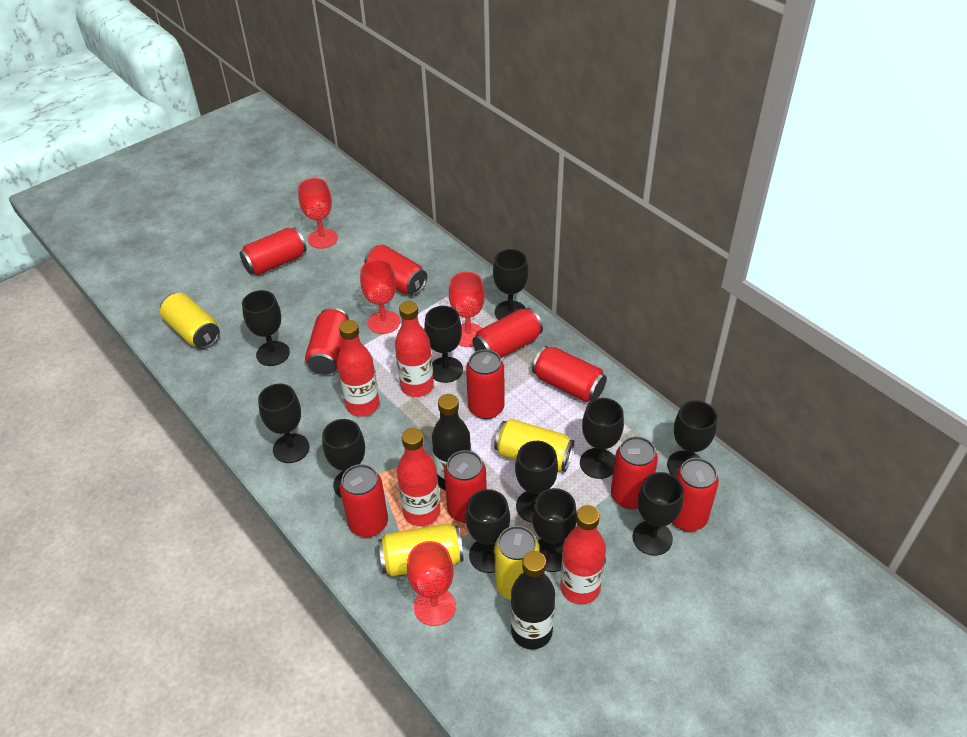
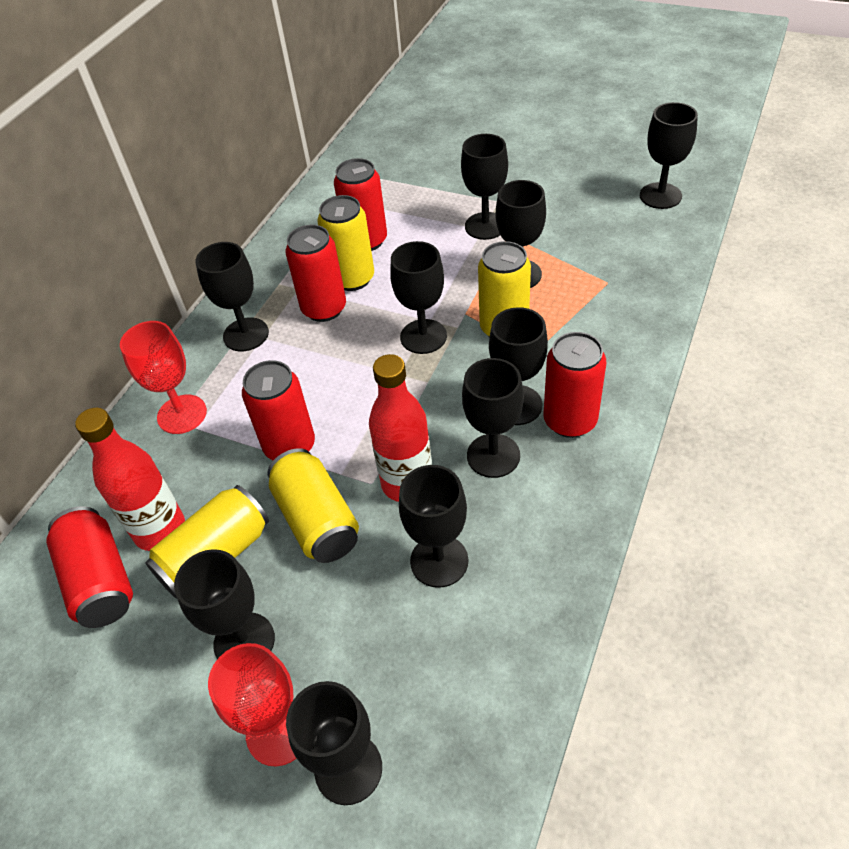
black bottle: [432,394,471,491] [511,551,555,650] = 2 -> none = 0
black goblet: [242,290,290,366] [258,384,309,463] [322,419,365,498] [424,306,463,383] [466,489,510,573] [493,249,528,320] [515,441,558,523] [532,488,577,572] [580,398,624,479] [633,472,683,556] [667,400,717,476] = 11 -> [174,549,275,659] [196,242,269,351] [286,681,382,805] [390,241,447,354] [399,465,468,588] [461,134,508,240] [462,358,524,478] [489,307,548,425] [496,180,546,288] [640,102,698,209] = 10
red bottle: [337,320,379,416] [395,301,434,397] [397,428,440,526] [560,505,606,604] = 4 -> [75,408,185,551] [369,354,432,502] = 2
red can: [240,227,307,275] [305,307,349,375] [340,464,388,537] [364,245,427,296] [444,450,487,523] [466,349,505,419] [473,308,543,358] [532,346,607,402] [611,436,658,509] [672,458,719,531] = 10 -> [46,506,133,628] [242,360,315,460] [285,225,346,322] [334,158,387,251] [543,332,606,438] = 5
red goblet: [298,178,337,249] [360,259,400,334] [407,541,456,626] [449,272,485,347] = 4 -> [120,321,207,434] [208,643,297,766] = 2

